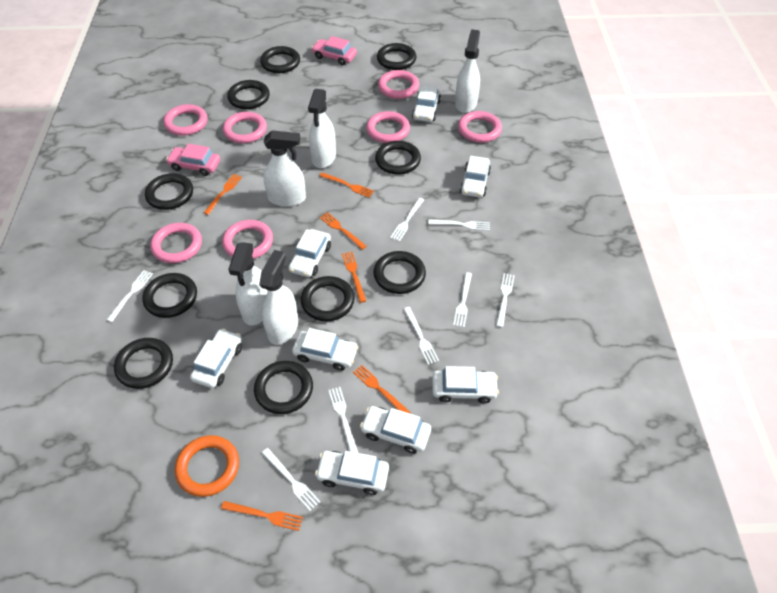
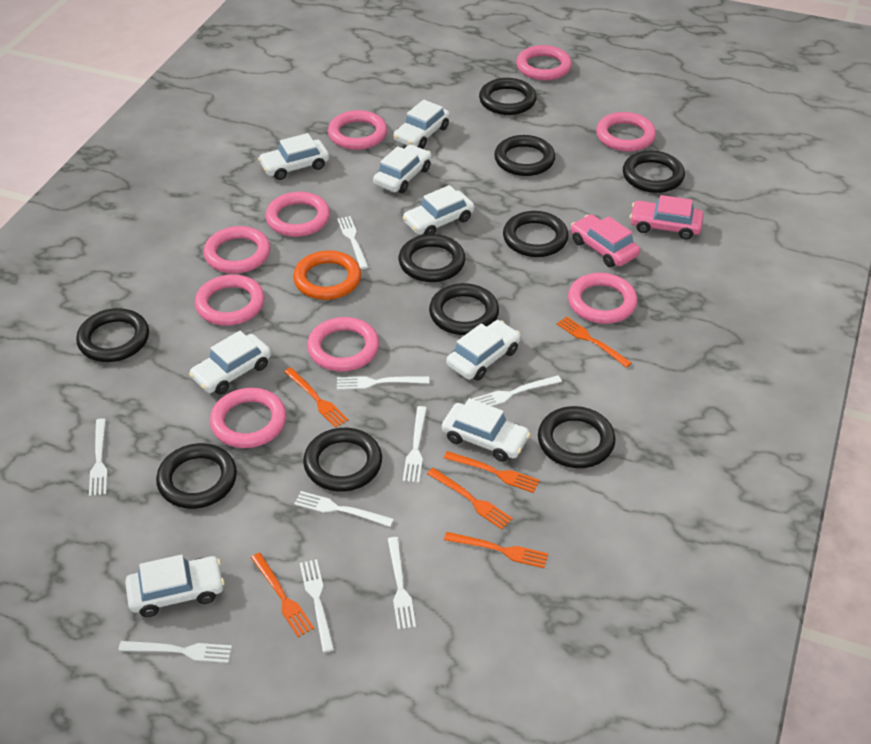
pink ring: [150,223,202,263] [163,104,208,136] [222,220,273,259] [223,112,267,143] [366,111,410,143] [378,70,419,99] [458,111,502,143] = 7 -> [195,274,265,326] [204,226,270,274] [210,388,286,448] [265,192,330,237] [307,317,379,371] [328,110,387,150] [516,45,572,80] [568,273,637,324] [596,112,656,152] = 9
white fork: [107,270,153,322] [262,448,320,511] [328,387,358,453] [390,198,424,242] [404,307,439,365] [428,219,490,231] [453,272,472,328] [496,273,515,327] = 8 -> [89,418,107,496] [118,641,232,663] [294,491,394,527] [300,559,334,652] [337,216,368,269] [337,376,429,390] [388,537,416,629] [403,406,427,483] [472,375,562,406] = 9
white spray bottle: [228,242,268,325] [259,250,298,345] [264,130,306,207] [308,89,336,168] [455,29,480,113] = 5 -> none = 0

